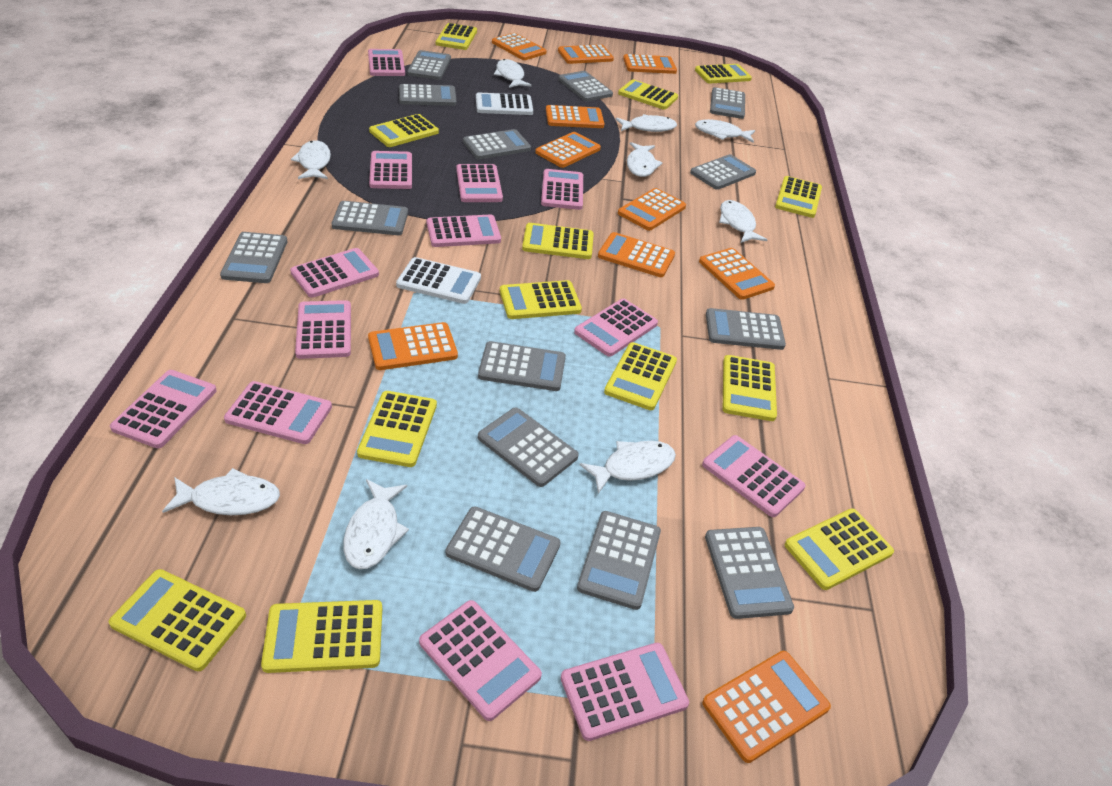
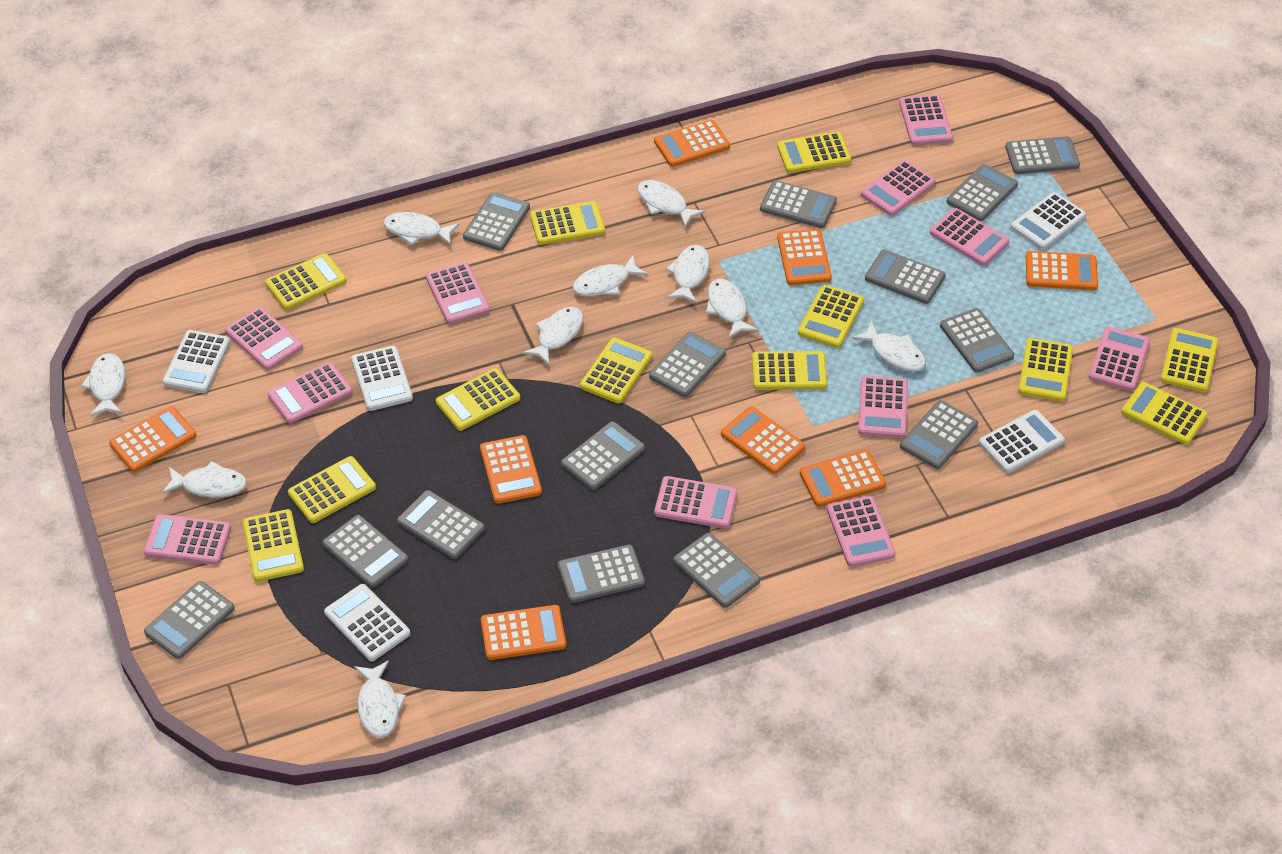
orange calculator: [368,322,458,370] [492,33,547,60] [535,132,601,168] [546,105,604,128] [558,45,614,64] [598,232,675,277] [618,188,686,231] [623,54,677,74] [699,248,775,300] [702,651,831,763] = 10 -> [109,406,196,472] [480,435,542,504] [481,605,566,660] [654,120,730,167] [721,407,805,474] [777,229,832,285] [800,450,886,507] [1026,251,1098,290] = 8
pink calculator: [110,370,217,448] [224,381,332,444] [290,248,379,298] [295,300,351,359] [368,49,405,76] [369,151,412,189] [419,600,542,721] [427,215,501,247] [456,164,503,202] [541,169,583,210] [561,643,689,741] [574,298,658,357] [702,435,806,517] = 13 -> [144,514,231,565] [225,307,303,370] [267,362,352,424] [426,262,490,324] [654,476,738,529] [826,495,895,567] [858,376,908,438] [861,160,935,216] [899,94,953,145] [930,208,1009,266] [1089,326,1150,391] = 11
white calculator: [396,257,481,304] [476,93,533,115] = 2 -> [163,330,231,393] [324,584,410,661] [351,346,413,411] [979,410,1065,473] [1011,192,1086,250] = 5
white fish: [162,468,280,515] [291,140,331,179] [343,479,409,569] [494,59,531,88] [580,441,676,494] [615,114,677,132] [627,142,662,177] [695,119,755,143] [719,200,767,243] = 9 -> [81,353,125,417] [162,461,247,498] [354,660,406,738] [383,212,460,246] [523,307,583,365] [573,255,648,296] [638,180,705,228] [666,245,710,304] [706,279,758,338] [852,320,926,371] = 10
yellow calculator: [109,569,246,671] [261,600,382,673] [357,391,437,467] [369,114,439,147] [436,23,477,50] [500,280,582,319] [522,223,594,259] [604,342,677,410] [618,79,678,110] [695,64,752,83] [723,355,777,421] [775,176,822,218] [784,508,894,590] = 13 -> [243,509,304,582] [265,253,347,310] [288,456,376,523] [436,368,520,431] [530,201,605,245] [580,337,652,404] [752,351,827,390] [777,132,851,173] [798,285,864,348] [1018,338,1073,401] [1122,382,1208,445] [1161,328,1218,392] = 12

